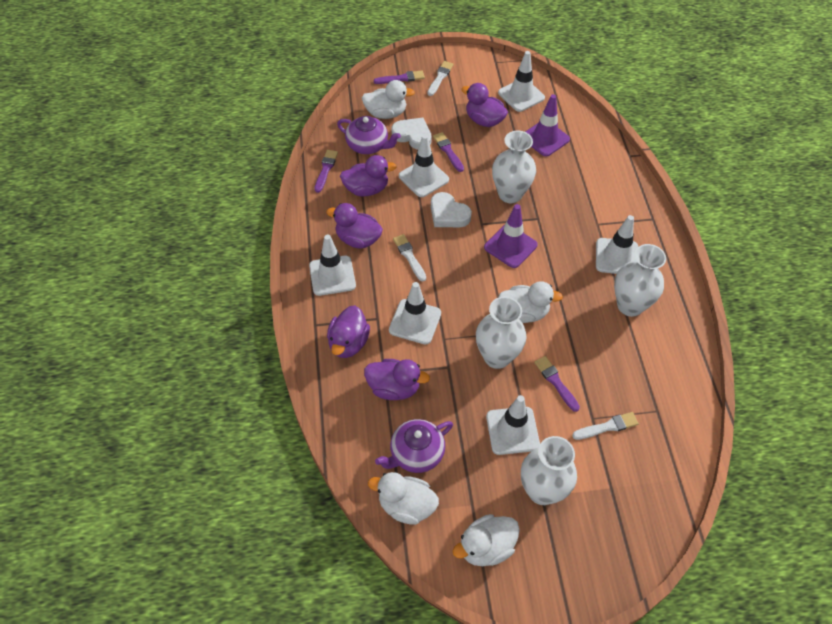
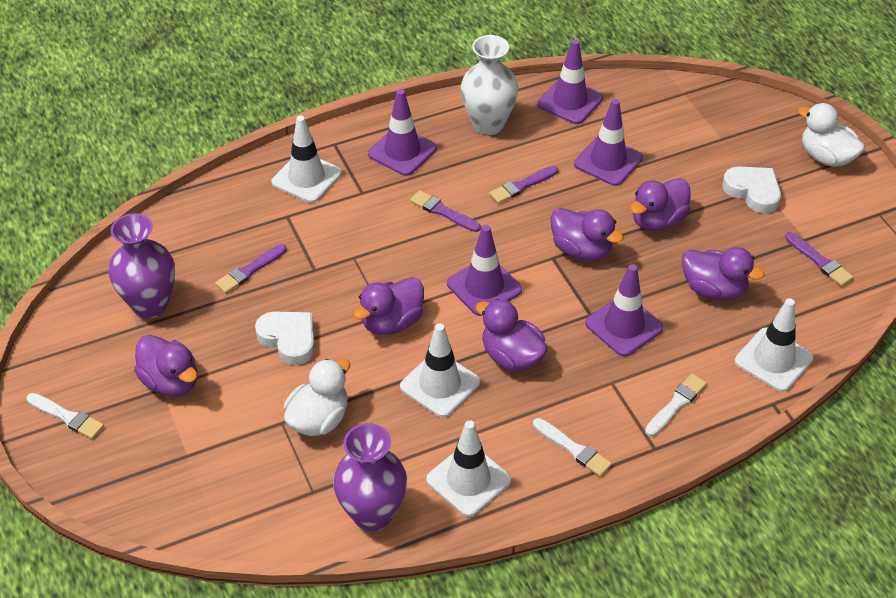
purple duck: [326,203,383,248] [327,305,370,358] [340,155,397,196] [364,359,430,400] [461,83,508,127] = 5 -> [134,335,197,396] [353,277,424,335] [476,299,547,371] [551,208,624,261] [630,178,691,231] [682,247,764,301] = 6
purple teapot: [337,116,401,154] [375,419,453,473] = 2 -> none = 0
purple traffic cone: [484,204,538,268] [525,94,570,156] = 2 -> [368,89,437,176] [447,225,522,316] [537,39,603,124] [574,99,643,186] [585,264,663,357] = 5
purple vase: none = 0 -> [109,213,175,318] [333,423,407,531] = 2
white duck: [362,80,415,119] [368,472,439,525] [453,514,520,566] [498,281,563,323] = 4 -> [284,359,350,436] [798,103,865,167] = 2
white traffic cone: [309,235,356,296] [389,282,441,345] [399,134,449,197] [486,395,540,455] [498,51,545,112] [596,215,638,274] = 6 -> [272,116,342,203] [400,323,480,417] [426,420,511,517] [735,298,814,392] = 4
white vase: [476,297,527,369] [492,131,536,203] [521,436,577,505] [614,244,666,317] = 4 -> [461,35,519,135] = 1

